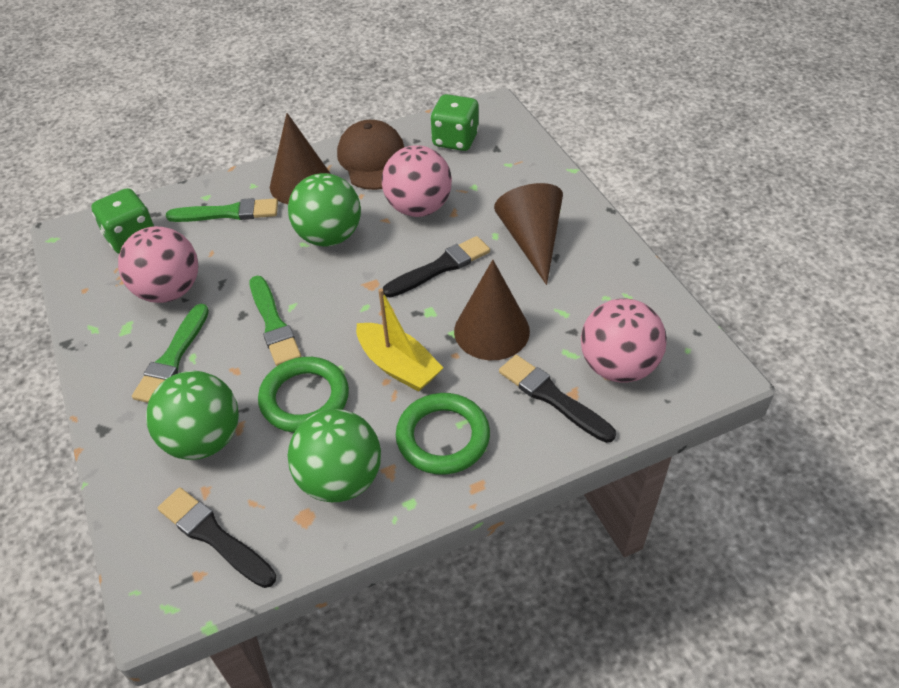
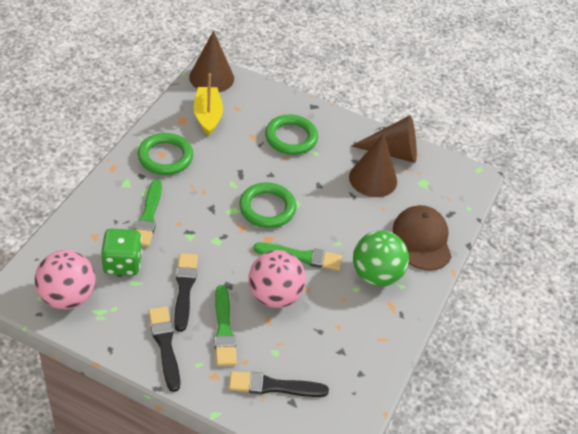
green ball: [146,371,239,460] [288,173,361,246] [288,409,381,502] = 3 -> [353,230,409,286] = 1
green dice: [91,188,154,254] [430,94,479,151] = 2 -> [101,229,142,276] = 1
green ring: [258,357,349,433] [396,393,490,475] = 2 -> [138,133,193,175] [239,182,296,228] [265,114,318,155] = 3
pink ball: [118,226,198,303] [382,145,452,217] [581,298,667,383] = 3 -> [35,250,96,310] [248,250,306,308] = 2

